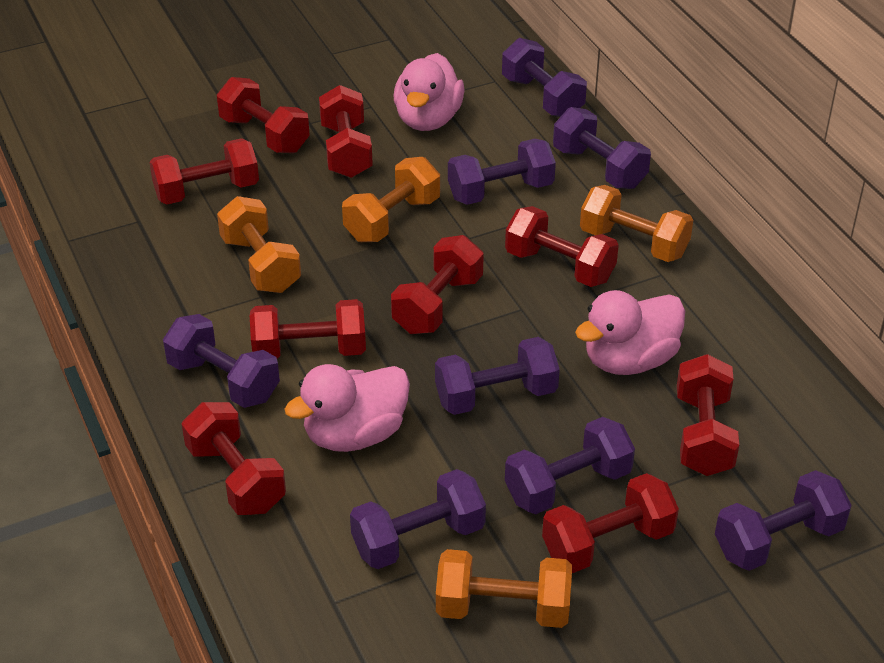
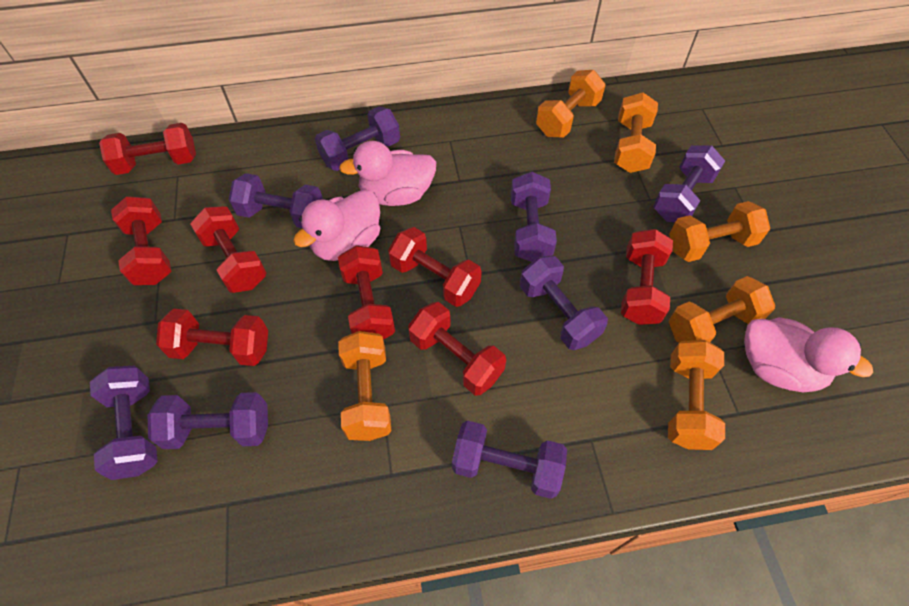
orange dumbbell: [217,196,301,293] [342,157,440,242] [436,549,572,628] [580,185,693,262] = 4 -> [338,331,391,441] [536,70,606,138] [614,92,658,173] [668,340,725,450] [669,201,770,262] [669,276,775,343] = 6
red dumbbell: [149,138,259,205] [182,402,286,515] [217,77,310,153] [250,299,366,359] [319,85,373,178] [391,235,484,334] [505,206,619,287] [542,473,679,573] [677,354,739,476] = 9 -> [99,123,196,175] [111,196,171,285] [156,309,268,366] [190,206,267,293] [338,245,395,339] [388,227,482,307] [408,302,506,395] [621,229,673,325] = 8

